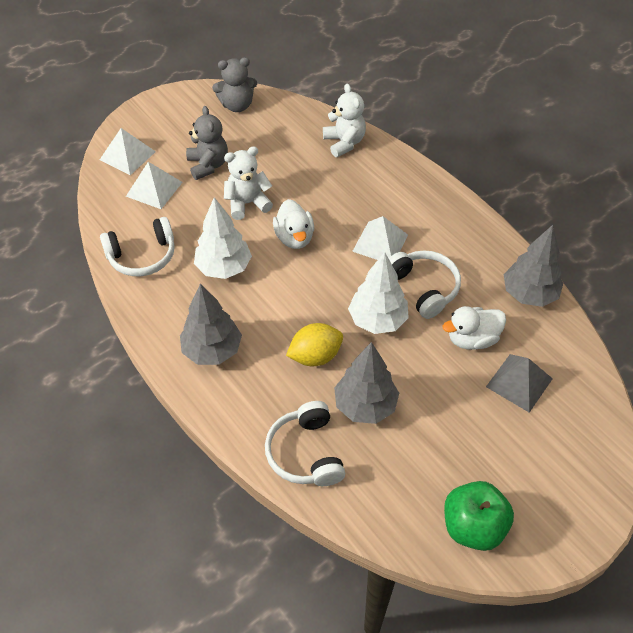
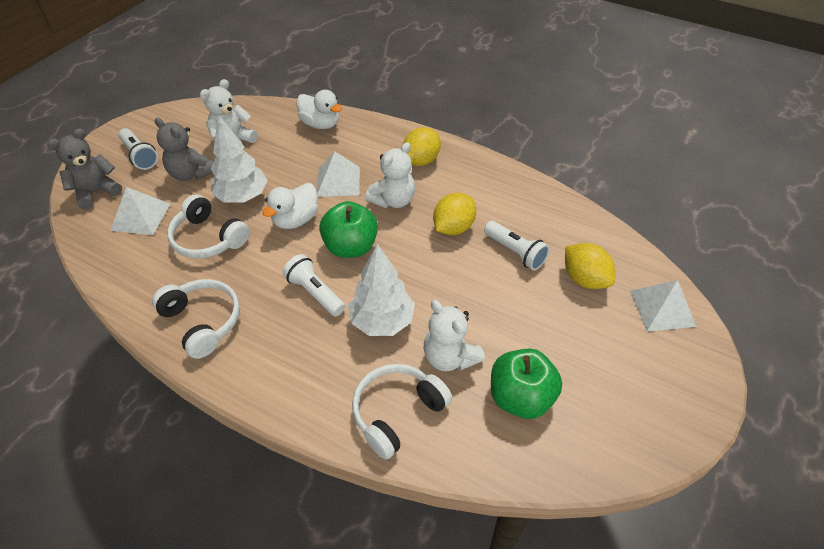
green apple: [444,481,514,551] = 1 -> [319,201,378,258] [491,348,562,419] = 2
grey pyramid: [486,354,553,413] = 1 -> none = 0
grey tree: [180,283,242,365] [334,342,399,424] [504,225,563,307] = 3 -> none = 0
white flashlight: none = 0 -> [118,128,158,170] [283,254,346,316] [484,221,550,270] = 3
white teddy bear: [224,146,273,220] [323,84,366,157] = 2 -> [200,79,257,143] [365,142,415,208] [424,300,485,372] = 3
yellow lemon: [286,323,343,366] = 1 -> [403,127,441,166] [433,193,476,235] [565,243,615,289] = 3

